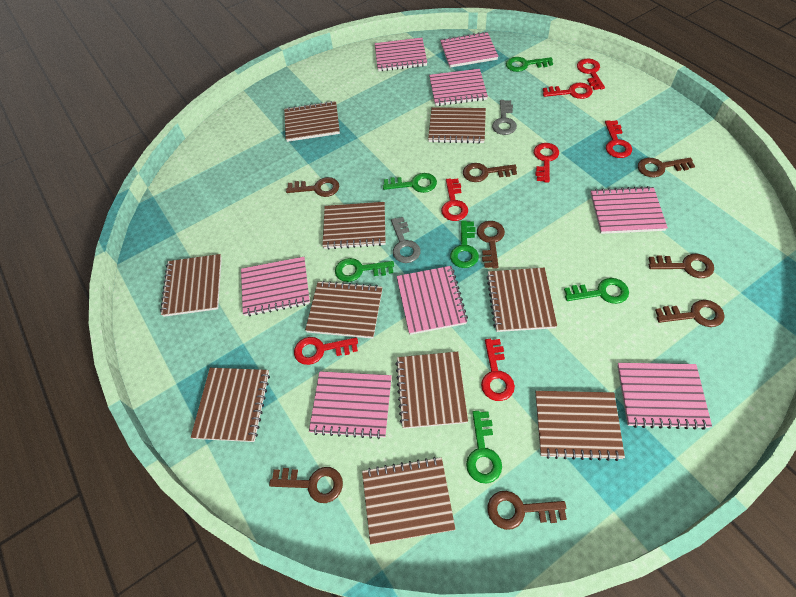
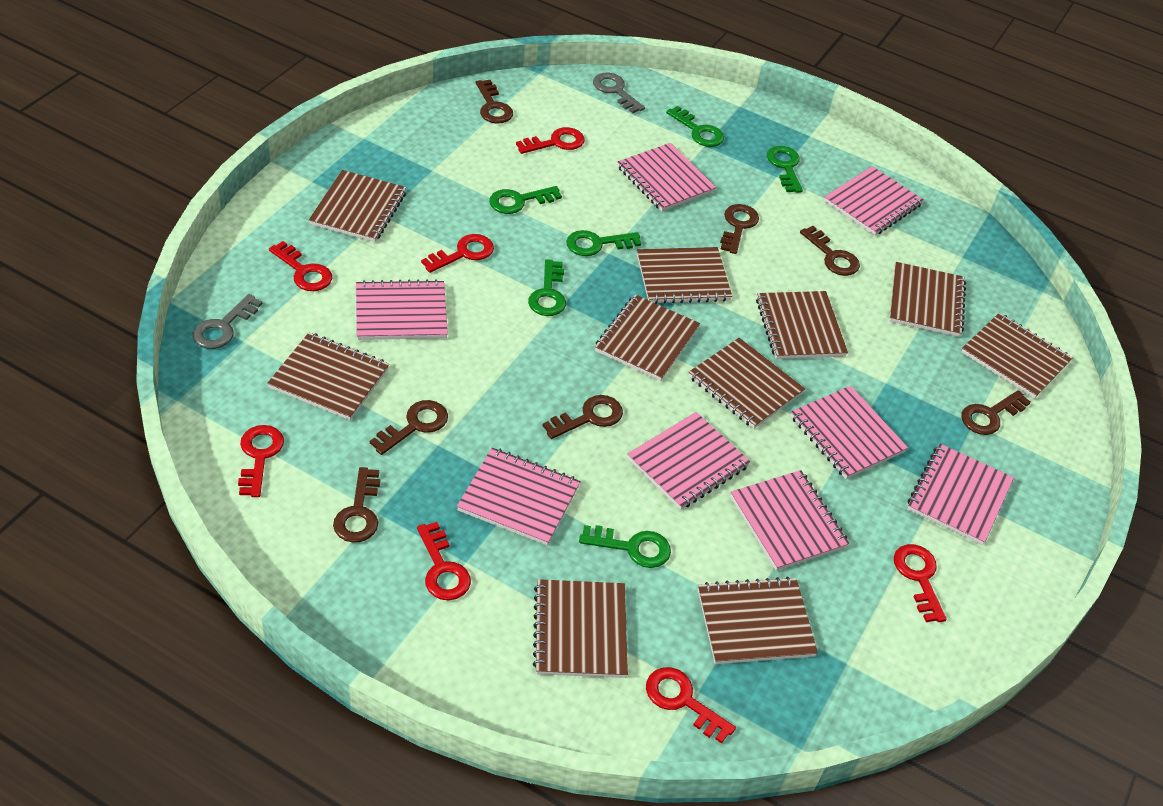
brown key: [269,467,343,503] [286,177,339,197] [463,163,517,182] [477,221,505,269] [487,491,567,530] [638,157,695,177] [649,254,714,278] [655,300,725,327] = 8 -> [333,467,380,543] [370,400,448,455] [476,80,513,123] [542,395,623,439] [720,204,759,254] [800,226,860,276] [961,390,1031,435] = 7

